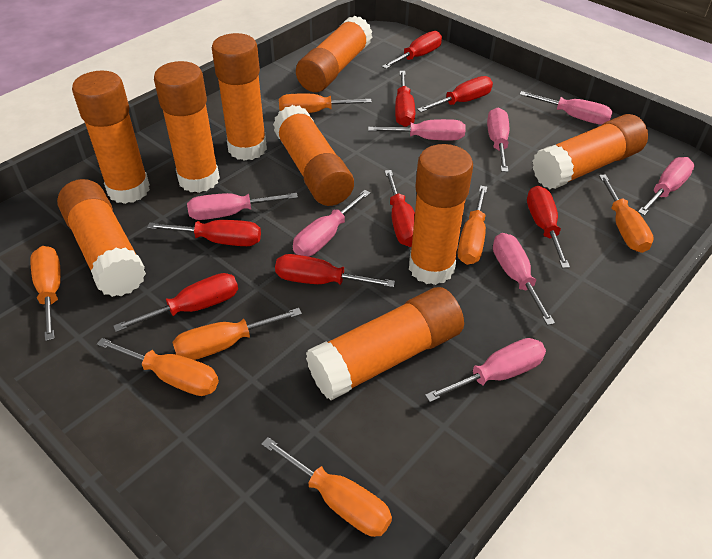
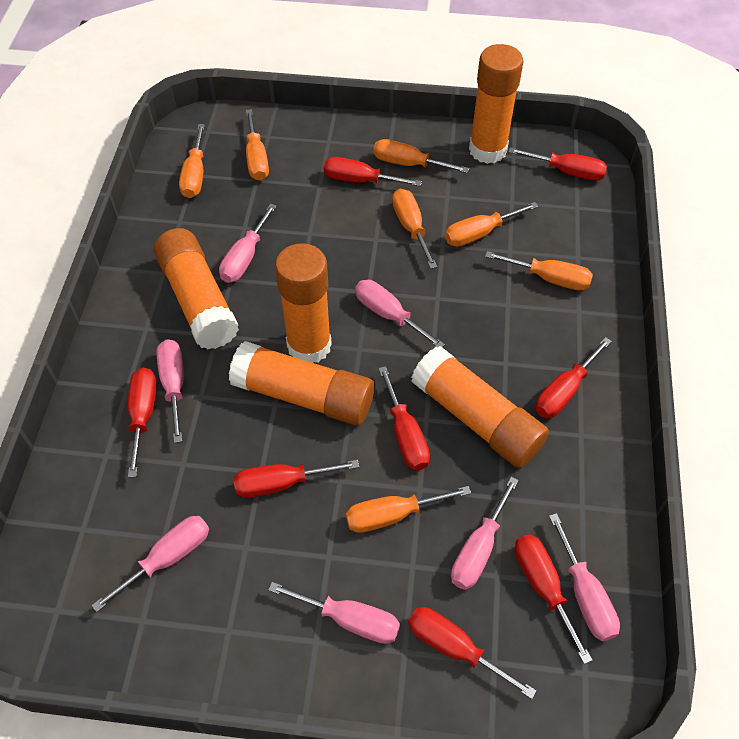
orange glue stick: [57,179,146,297] [72,71,150,204] [154,61,220,193] [212,33,267,161] [273,105,354,206] [296,15,373,92] [306,287,464,401] [409,144,473,285] [532,114,648,189] = 9 -> [154,228,239,350] [229,341,374,425] [275,243,332,363] [411,346,549,468] [469,44,524,164] = 5
pink screwdriver: [187,193,298,220] [293,190,370,257] [368,119,466,141] [425,338,546,402] [487,107,509,172] [493,233,555,325] [519,91,613,125] [638,157,695,216] = 8 -> [92,516,209,612] [156,339,184,443] [219,204,276,283] [268,582,400,644] [355,280,445,347] [451,477,519,590] [549,513,620,641] = 7

